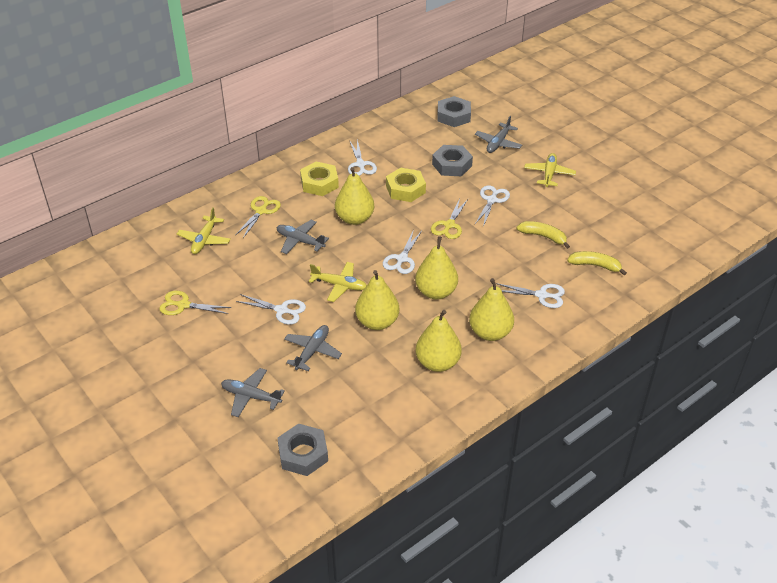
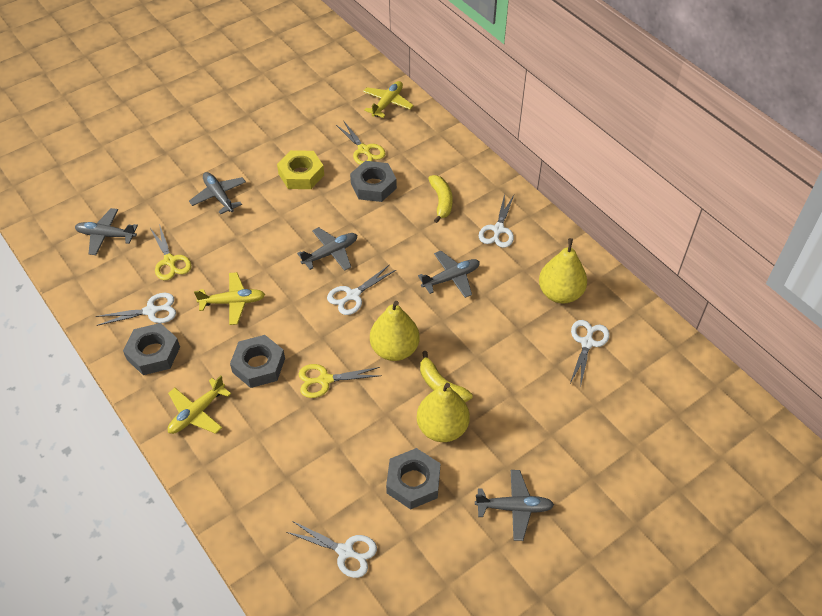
grey nut: [277,424,328,476] [432,145,473,176] [438,96,471,127] = 3 -> [123,323,180,375] [230,335,285,388] [350,161,397,202] [386,448,440,509] = 4
grey plane: [221,368,285,417] [277,220,329,254] [284,325,342,371] [475,116,522,153] = 4 -> [75,208,138,255] [189,172,246,215] [297,227,357,271] [418,251,480,298] [475,470,554,541] = 5
yellow nut: [300,161,339,196] [386,167,426,202] = 2 -> [277,150,324,189] = 1
yellow pear: [335,167,374,225] [355,270,399,330] [415,236,458,299] [415,310,462,372] [469,278,514,341] = 5 -> [370,301,419,361] [417,383,470,442] [539,238,587,304] = 3

